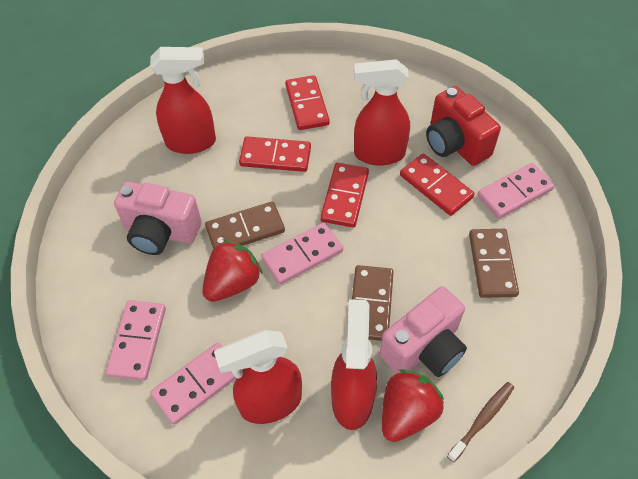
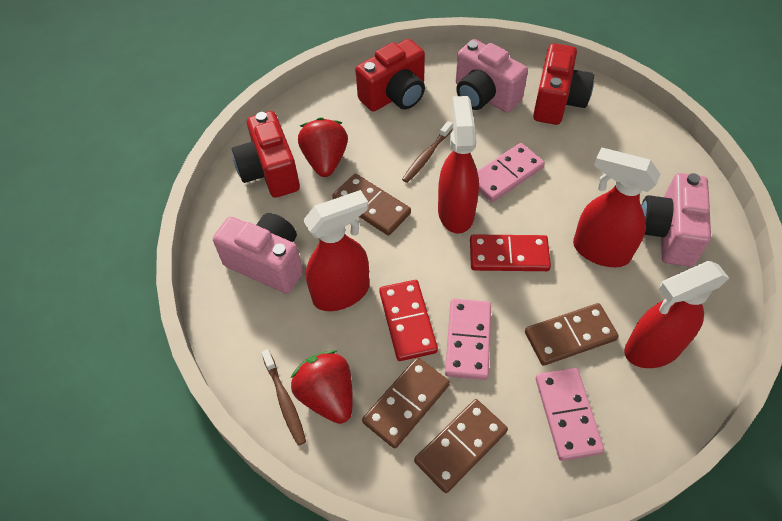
brown domino: [205,201,285,249] [352,265,393,341] [469,229,519,298] = 3 -> [332,174,411,235] [362,357,450,449] [414,399,508,493] [525,303,619,366] = 4
brown toothbrush: [447,382,514,462] = 1 -> [261,350,306,446] [402,121,453,183] = 2
pink camera: [114,182,201,255] [379,286,467,377] = 2 -> [213,213,303,293] [456,39,528,113] [641,173,711,267] = 3
pink domino: [106,300,166,380] [150,343,236,425] [261,223,343,285] [477,163,555,219] = 4 -> [445,299,491,380] [477,143,545,202] [536,368,604,461] = 3
red camera: [426,86,501,166] = 1 -> [232,111,300,198] [355,39,425,112] [533,43,594,125] = 3
red domino: [239,136,311,172] [285,75,330,130] [320,163,369,227] [400,153,474,216] = 4 -> [379,280,438,361] [470,234,551,271] = 2

